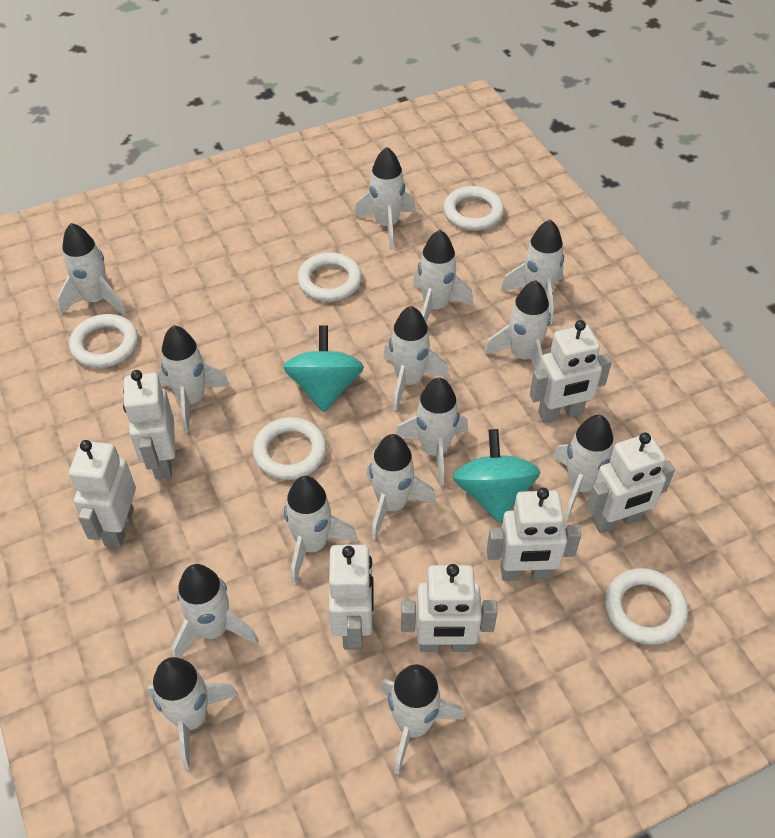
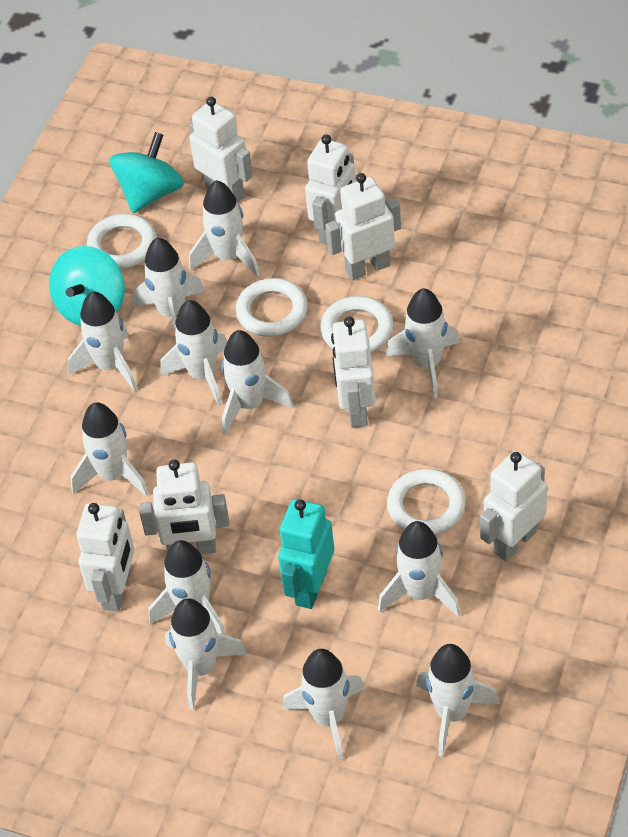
turquoise robot: none = 0 -> [278,499,334,609] = 1
white ring: [69,314,138,368] [253,417,327,480] [297,252,362,302] [443,186,504,231] [605,568,688,645] = 5 -> [87,214,156,269] [235,278,308,337] [320,296,393,353] [387,469,465,535] = 4
white rocket: [57,223,126,316] [147,657,238,770] [158,325,230,433] [172,564,259,658] [284,476,357,584] [354,147,415,250] [366,434,436,540] [380,664,464,775] [383,306,449,411] [396,377,468,486] [412,230,473,322] [484,280,551,371] [500,219,564,324] [552,415,613,520] = 14 -> [68,291,138,391] [71,402,149,497] [133,237,205,331] [149,540,226,635] [160,300,227,406] [165,598,247,710] [189,180,260,277] [221,330,293,435] [282,649,365,761] [378,521,461,617] [386,288,460,398] [416,644,500,757] = 12

